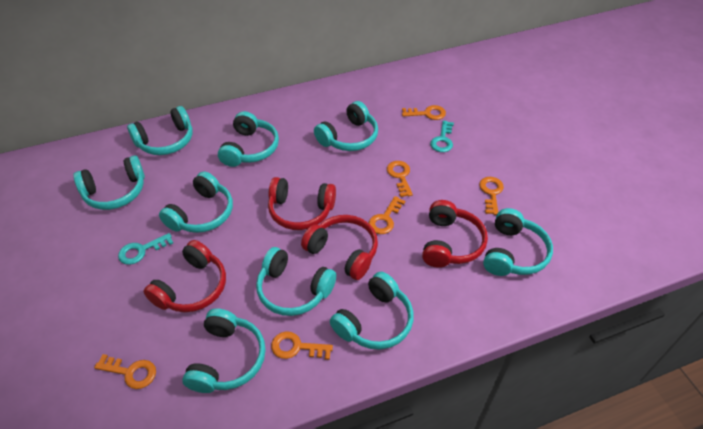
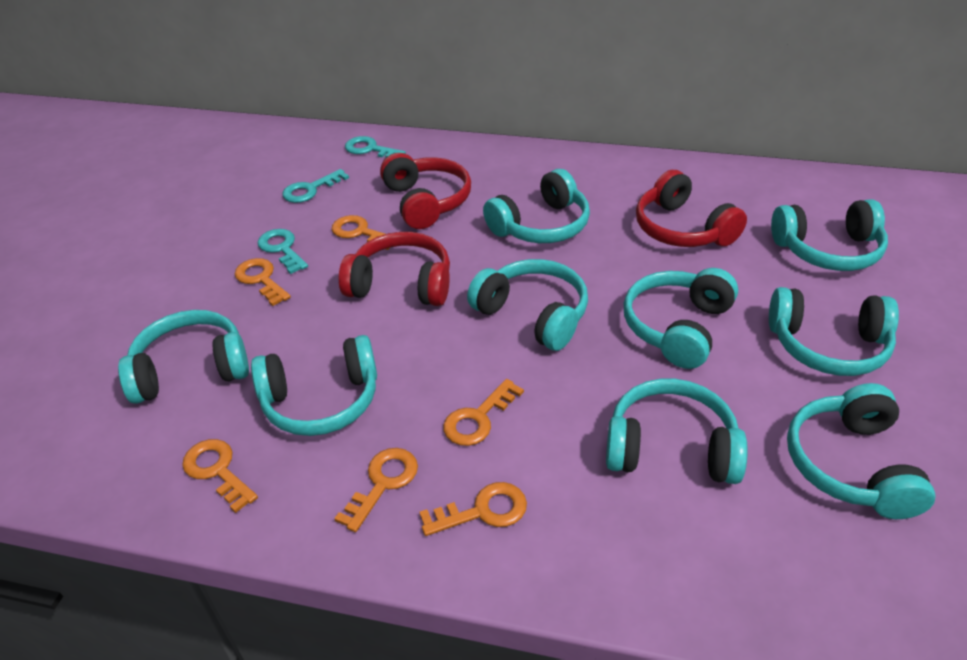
red headphones: [144,240,226,312] [268,177,336,230] [301,215,378,280] [422,200,488,268] = 4 -> [339,232,450,306] [380,153,471,229] [636,170,747,247] = 3
turquoise key: [118,233,173,265] [430,121,454,152] = 2 -> [258,229,308,274] [282,169,349,203] [345,136,406,158] = 3

